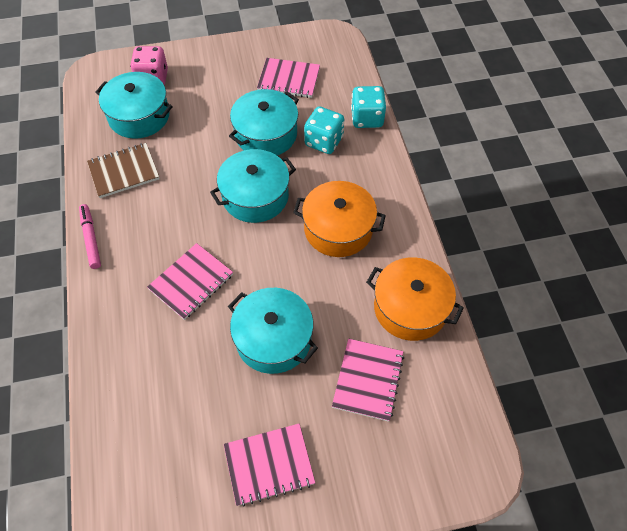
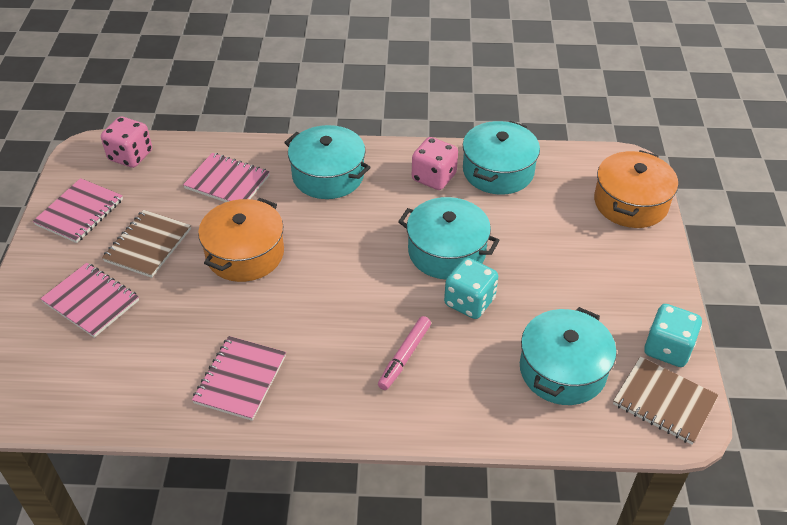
brown notebook: [87,143,159,198] = 1 -> [102,210,191,278] [613,357,719,445] = 2
pink dice: [130,46,168,85] = 1 -> [101,117,152,168] [412,137,458,190] = 2

